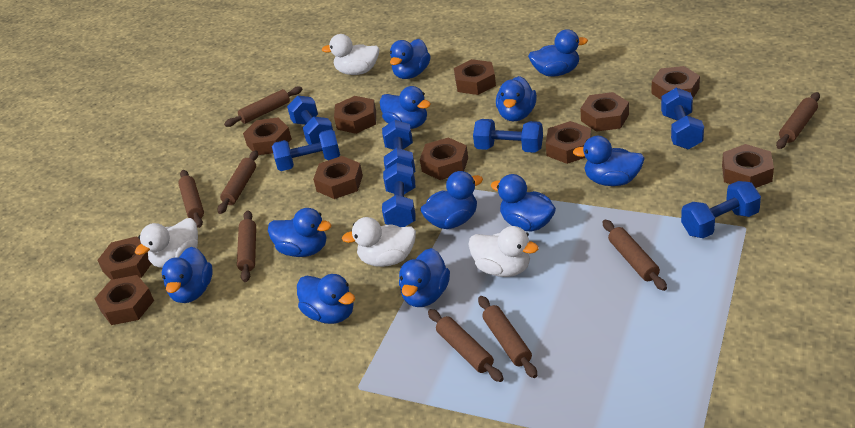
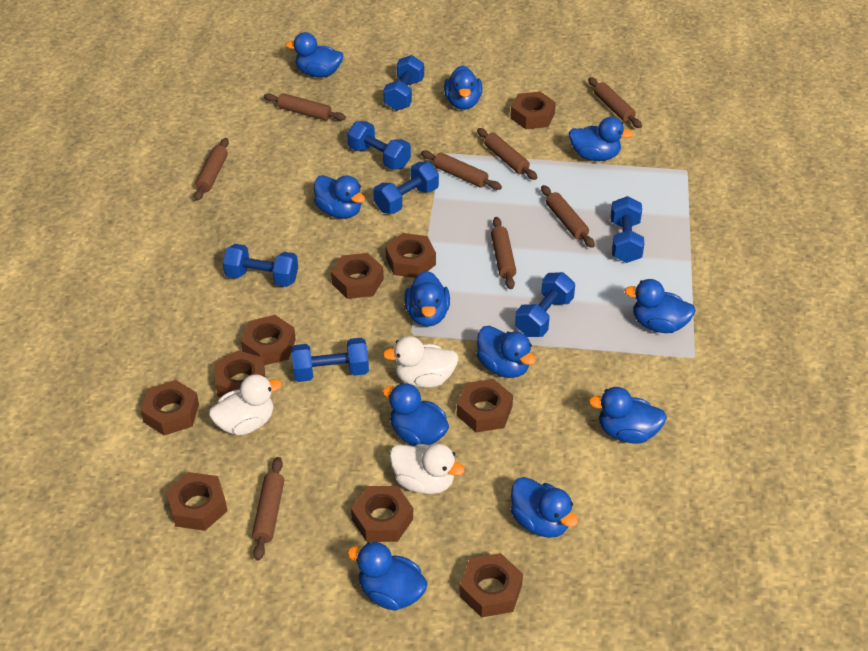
brown nut: [95,275,154,325] [98,236,152,280] [243,117,292,155] [313,156,363,199] [334,96,376,134] [420,137,468,180] [454,59,496,95] [546,121,591,164] [580,92,629,132] [652,66,700,100] [722,144,774,188] = 11 -> [140,380,199,436] [166,472,228,531] [214,350,266,397] [241,315,296,365] [331,253,384,299] [351,486,413,542] [385,233,436,278] [457,379,513,432] [459,553,523,618] [510,92,556,129] = 10
white duck: [135,218,198,268] [321,34,379,75] [342,217,416,267] [468,226,539,277] = 4 -> [209,374,282,435] [383,336,459,388] [389,444,465,494] = 3

